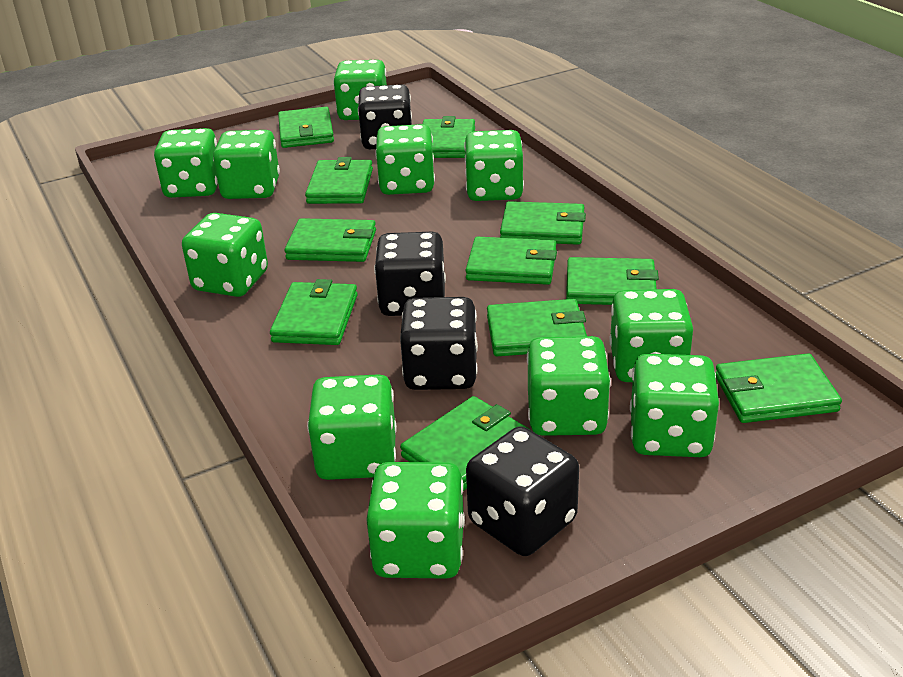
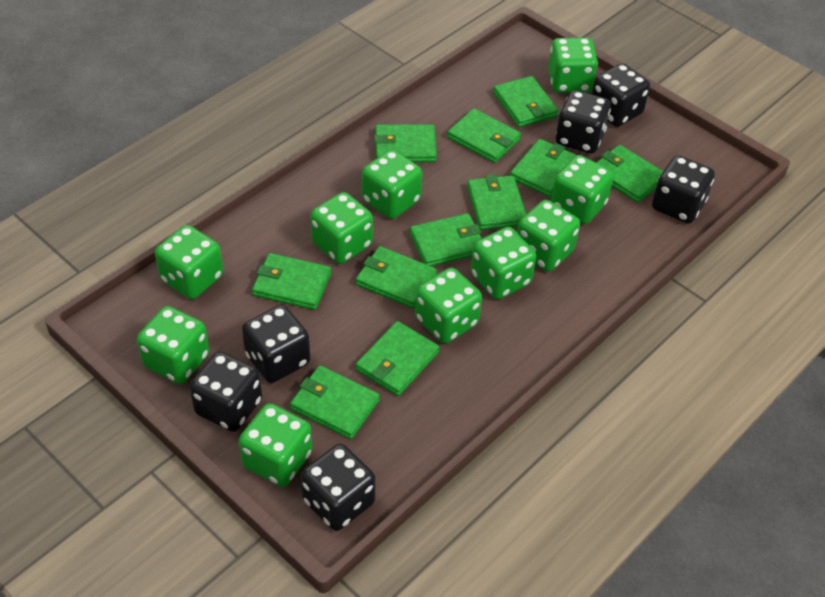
black dice: [358,84,412,149] [374,232,446,316] [400,297,478,390] [466,426,579,556] = 4 -> [189,351,262,432] [242,305,310,383] [301,444,376,531] [556,90,611,154] [592,63,650,127] [652,155,715,223] = 6
green dice: [154,128,218,198] [182,213,268,297] [213,130,280,199] [307,374,397,480] [333,60,387,120] [366,462,465,579] [375,124,435,195] [464,130,524,201] [527,336,611,436] [609,289,693,382] [630,354,719,457] = 11 -> [137,306,209,384] [155,225,223,299] [239,403,312,487] [310,192,373,264] [362,149,422,219] [415,268,482,344] [471,227,536,299] [517,200,580,272] [548,38,598,93] [551,155,614,224] = 10

